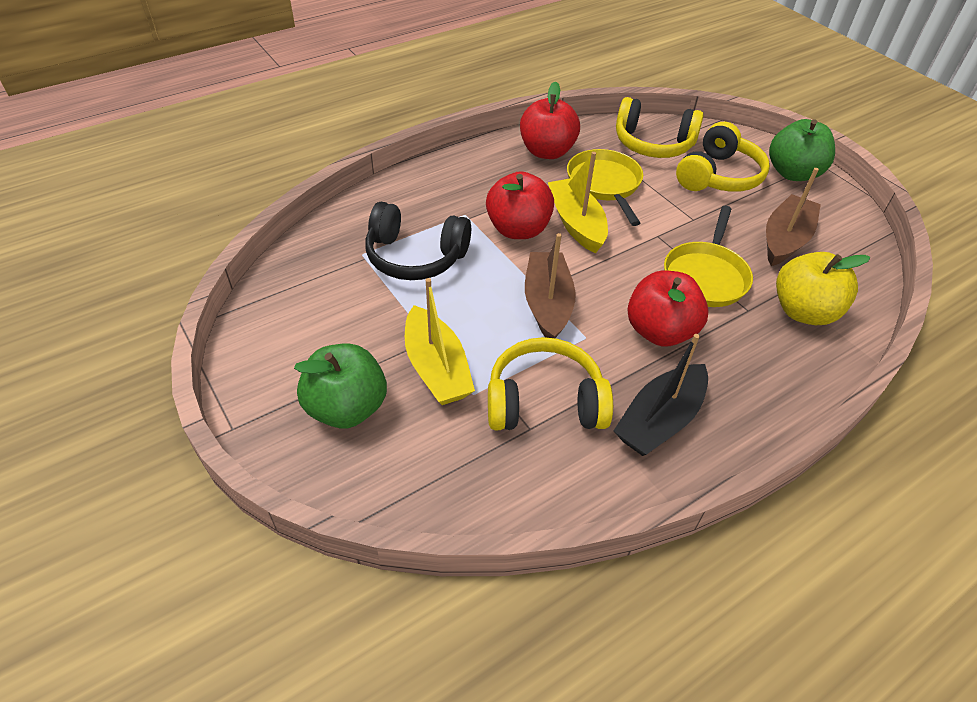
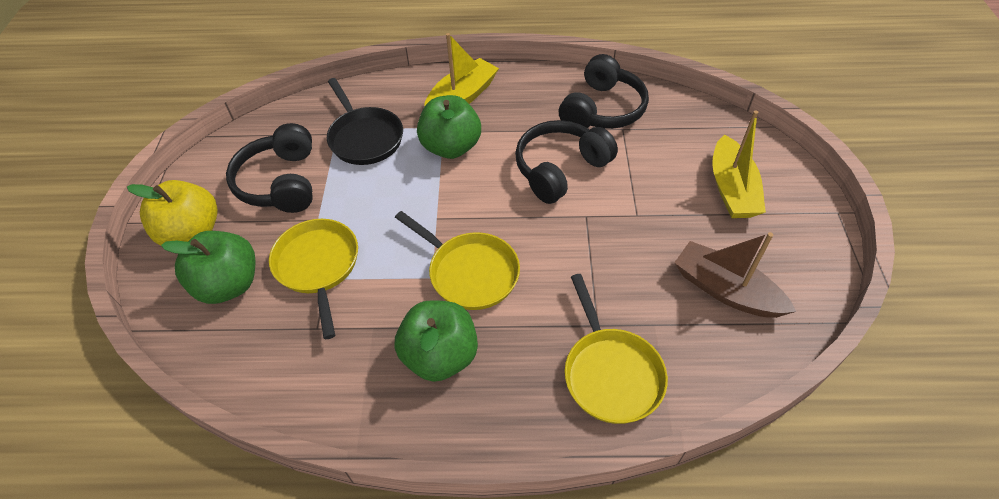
black boat: [614,334,708,456] = 1 -> none = 0
black headphones: [365,202,471,280] = 1 -> [226,123,313,213] [515,120,618,204] [559,54,649,129] = 3
black pan: none = 0 -> [327,78,403,165] = 1
brown boat: [525,233,576,338] [766,168,821,266] = 2 -> [674,232,796,318] = 1
green apple: [294,343,387,428] [769,119,835,181] = 2 -> [161,231,256,304] [395,300,478,382] [417,95,481,159] = 3
red apple: [486,171,554,239] [520,81,580,159] [627,271,709,346] = 3 -> none = 0
yellow headphones: [488,337,613,430] [616,97,704,158] [676,122,770,192] = 3 -> none = 0
yellow pan: [567,149,643,226] [664,206,753,307] = 2 -> [269,219,358,339] [395,211,520,310] [565,274,668,424] = 3

